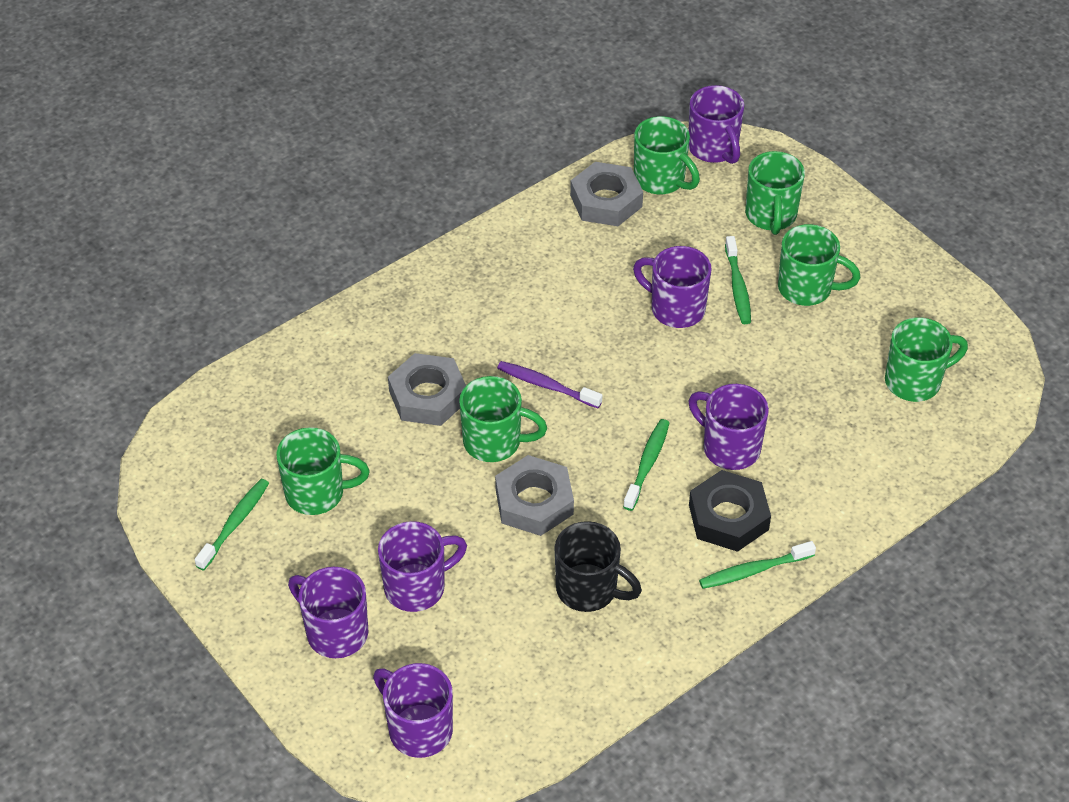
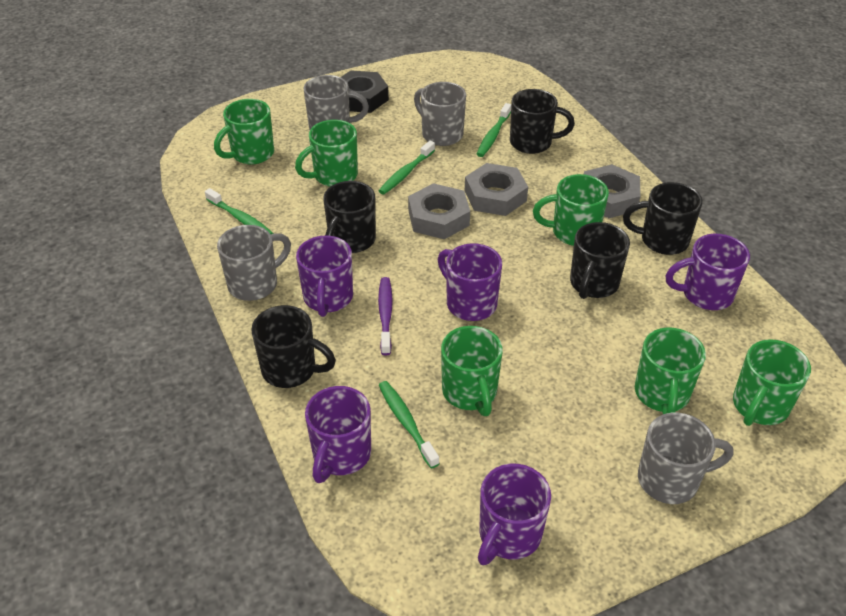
black mug: [554,521,642,612] = 1 -> [251,305,336,388] [323,181,376,253] [510,89,575,154] [570,222,630,299] [623,182,702,255] = 5
grey mug: none = 0 -> [217,225,291,301] [304,75,369,130] [414,82,466,146] [638,413,733,504] = 4
purple mug: [288,567,369,658] [373,663,453,758] [378,521,467,612] [633,246,711,328] [688,85,744,164] [689,384,769,470] = 6 -> [296,235,353,317] [305,386,371,483] [438,243,502,321] [478,464,551,565] [665,234,750,310] = 5

